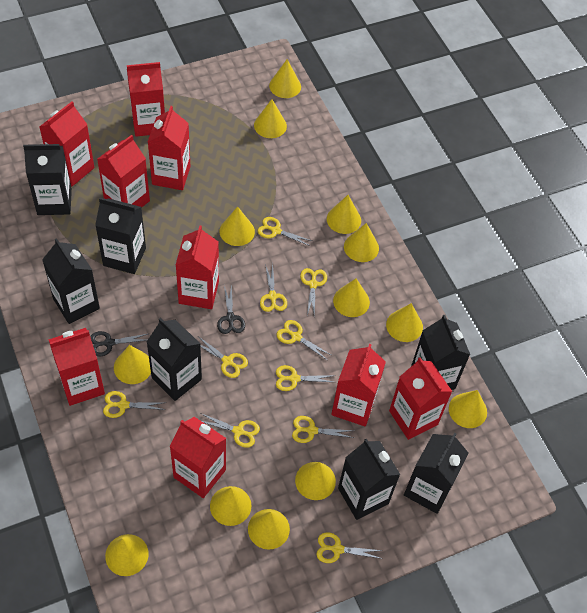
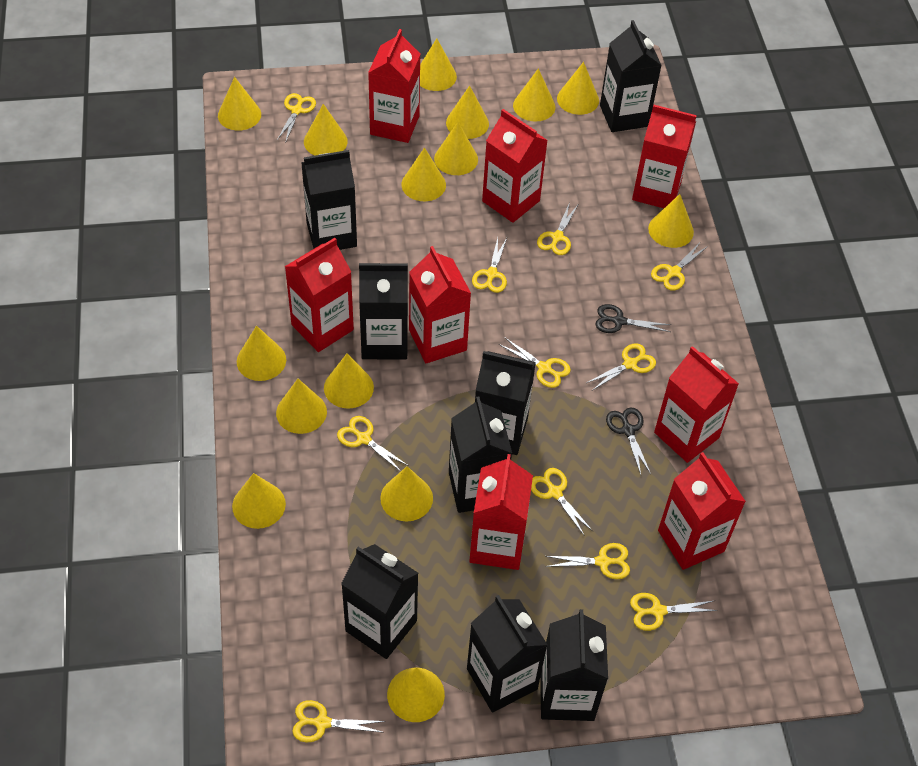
black carton: [23,144,72,215] [42,238,100,324] [95,198,146,274] [147,318,202,401] [338,439,401,520] [404,433,469,514] [411,315,470,390] = 7 -> [301,150,357,250] [341,544,418,659] [359,263,408,359] [449,396,512,513] [467,595,547,712] [475,351,536,455] [540,609,608,721] [600,20,662,132] = 8
red carton: [39,101,95,186] [48,328,105,406] [97,135,150,208] [127,62,165,137] [148,106,191,190] [170,417,226,498] [176,226,219,309] [331,344,386,427] [389,357,452,440] = 9 -> [285,238,354,352] [368,29,420,143] [409,246,471,363] [469,454,533,570] [482,109,548,223] [632,105,697,208] [654,346,739,463] [658,452,746,570] = 8
yellow cone: [105,534,149,576] [114,345,151,384] [210,486,252,526] [219,206,255,246] [248,509,290,550] [254,99,287,138] [269,59,301,98] [295,462,336,500] [327,195,361,234] [333,278,370,317] [344,223,379,262] [386,303,423,342] [449,390,487,428] = 13 -> [218,77,261,131] [232,473,286,529] [237,326,286,381] [276,379,327,434] [304,104,348,156] [324,354,374,409] [380,466,433,521] [387,667,445,722] [401,147,446,201] [420,38,457,91] [434,122,478,175] [446,86,489,139] [513,68,556,122] [557,62,599,115] [648,194,694,248] = 15
yellow scissors: [103,391,166,418] [198,336,248,378] [201,413,260,448] [258,217,312,246] [260,264,287,312] [276,320,331,360] [276,365,336,391] [292,416,354,443] [300,268,327,317] [316,533,383,563] = 10 -> [277,93,316,143] [292,700,386,743] [337,416,409,471] [472,238,507,293] [499,338,571,388] [531,468,593,536] [537,202,578,255] [545,543,630,579] [586,343,656,390] [630,593,718,631] [651,244,708,291] = 11

